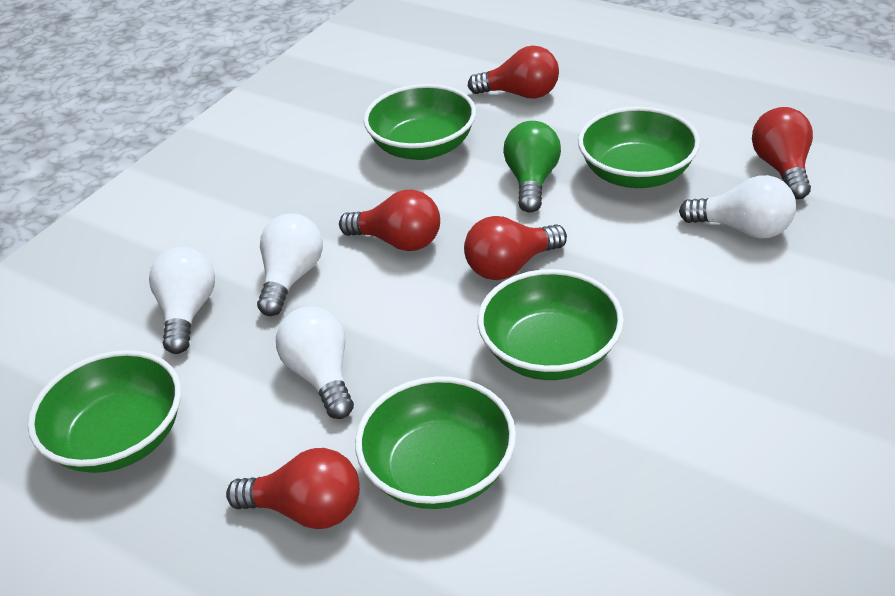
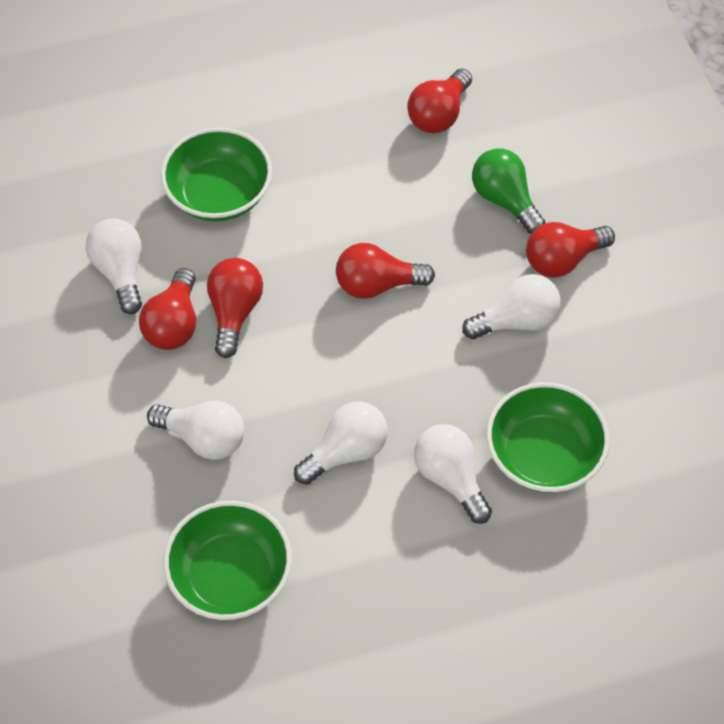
green bowl: [28,350,181,473] [355,376,516,509] [363,84,476,160] [477,269,624,380] [578,106,700,188] = 5 -> [161,127,272,222] [163,501,292,620] [487,382,610,493] = 3
white light bulb: [149,247,215,354] [257,213,323,316] [276,307,354,419] [679,175,796,239] = 4 -> [86,218,142,314] [147,401,244,460] [294,401,388,485] [414,424,492,524] [462,274,561,339] = 5

